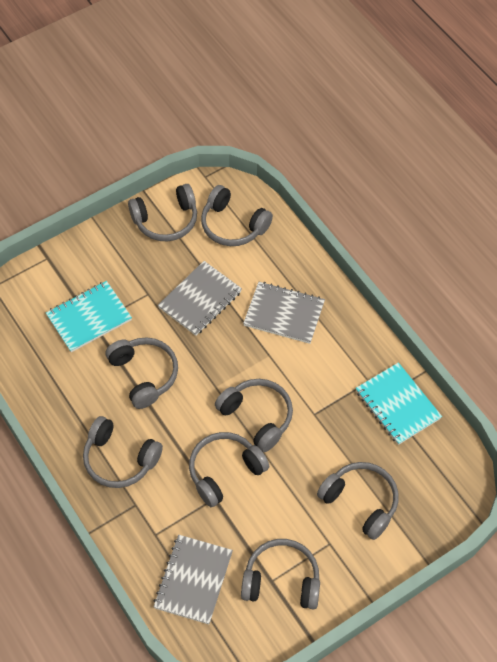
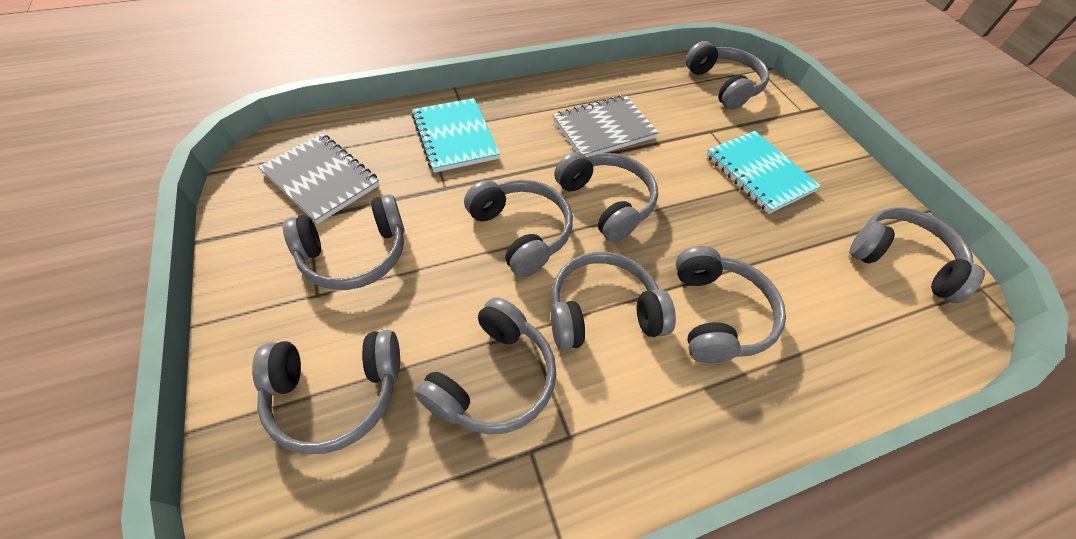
grey headphones: [83,416,163,488] [105,337,178,409] [128,184,197,241] [189,432,270,507] [201,185,273,246] [215,379,293,452] [241,539,320,610] [317,462,398,540] = 8 -> [252,330,400,454] [283,194,404,290] [415,297,556,435] [464,179,573,277] [551,252,676,350] [554,152,658,242] [676,246,786,363] [685,41,769,110] [849,207,985,303] = 9
grey notebook: [153,535,233,624] [158,261,242,336] [243,282,325,344] = 3 -> [258,133,379,224] [553,95,659,157] = 2

